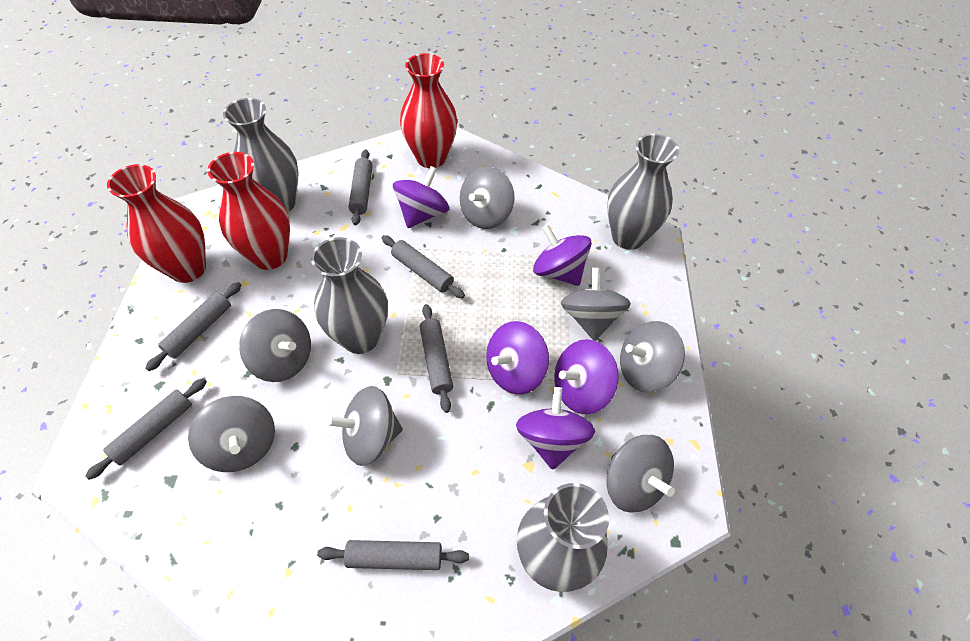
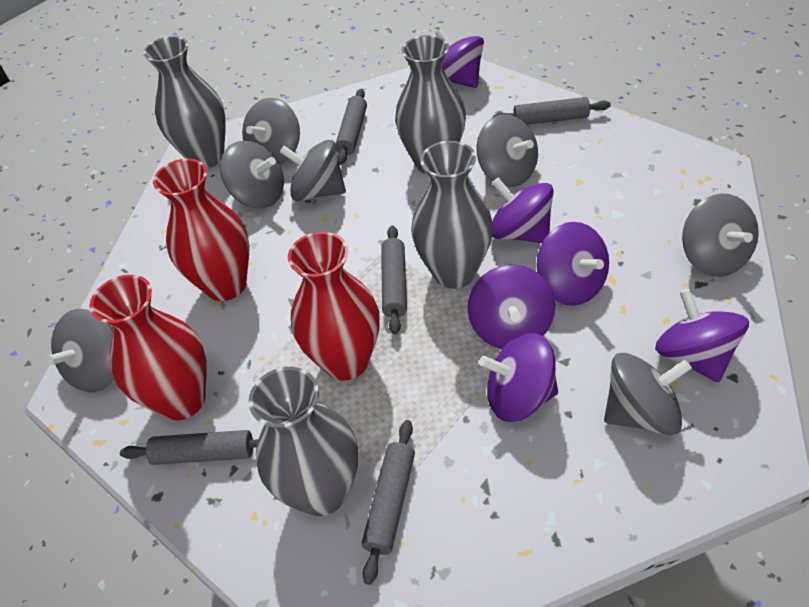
grey rolling pin: [85,378,207,480] [146,282,241,371] [317,540,469,570] [348,149,373,225] [382,235,465,299] [420,304,453,413] = 6 -> [120,430,258,465] [335,89,367,165] [362,420,415,585] [381,226,407,334] [493,97,611,125] = 5
purple spinning top: [393,166,449,228] [486,321,549,394] [516,387,595,470] [533,225,591,286] [554,339,619,414] = 5 -> [436,29,484,88] [468,265,555,349] [479,333,558,422] [492,177,554,243] [537,222,609,306] [655,289,749,383] = 6

